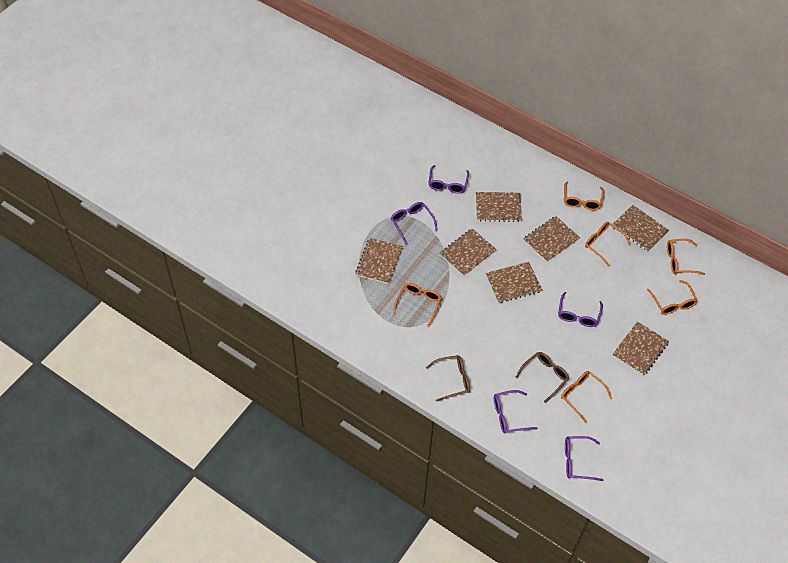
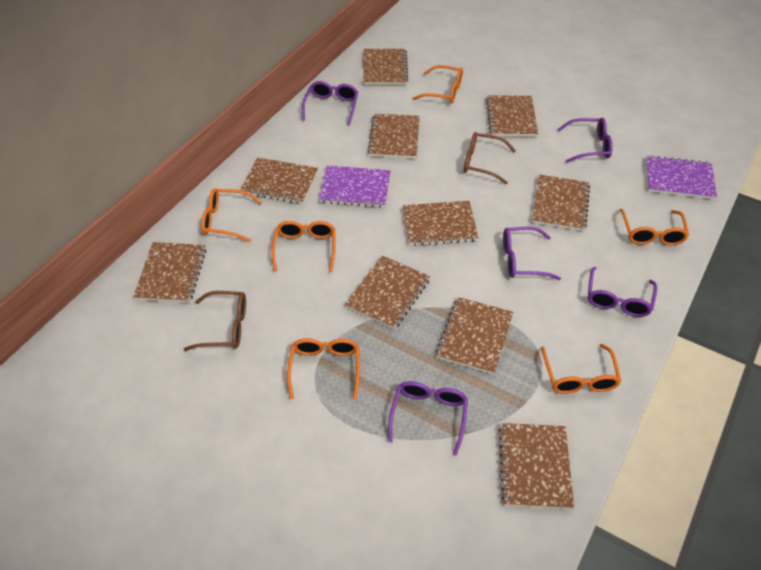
brown notebook: [355,238,403,284] [440,229,497,276] [476,192,522,222] [486,262,542,303] [523,216,580,262] [612,322,669,376] [613,205,669,252] = 7 -> [133,242,206,303] [240,157,318,204] [345,256,430,330] [363,49,408,85] [368,114,420,159] [403,201,478,246] [436,297,513,374] [486,95,538,137] [498,423,574,509] [532,174,590,231] = 10
purple notebook: none = 0 -> [319,166,390,208] [646,155,717,199] = 2

